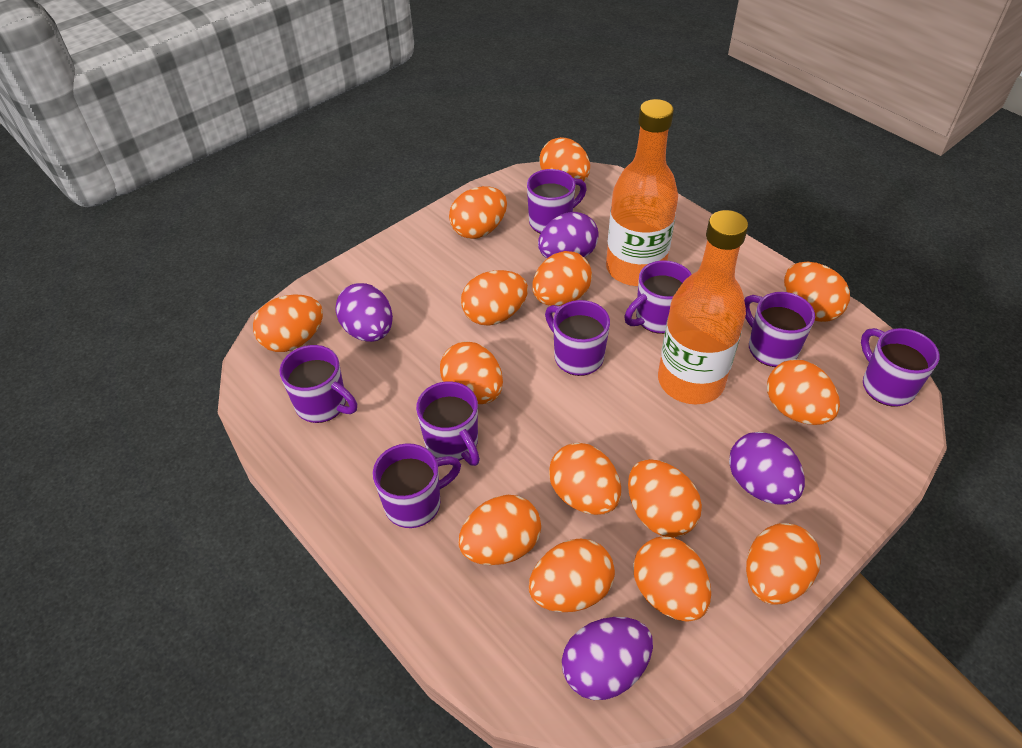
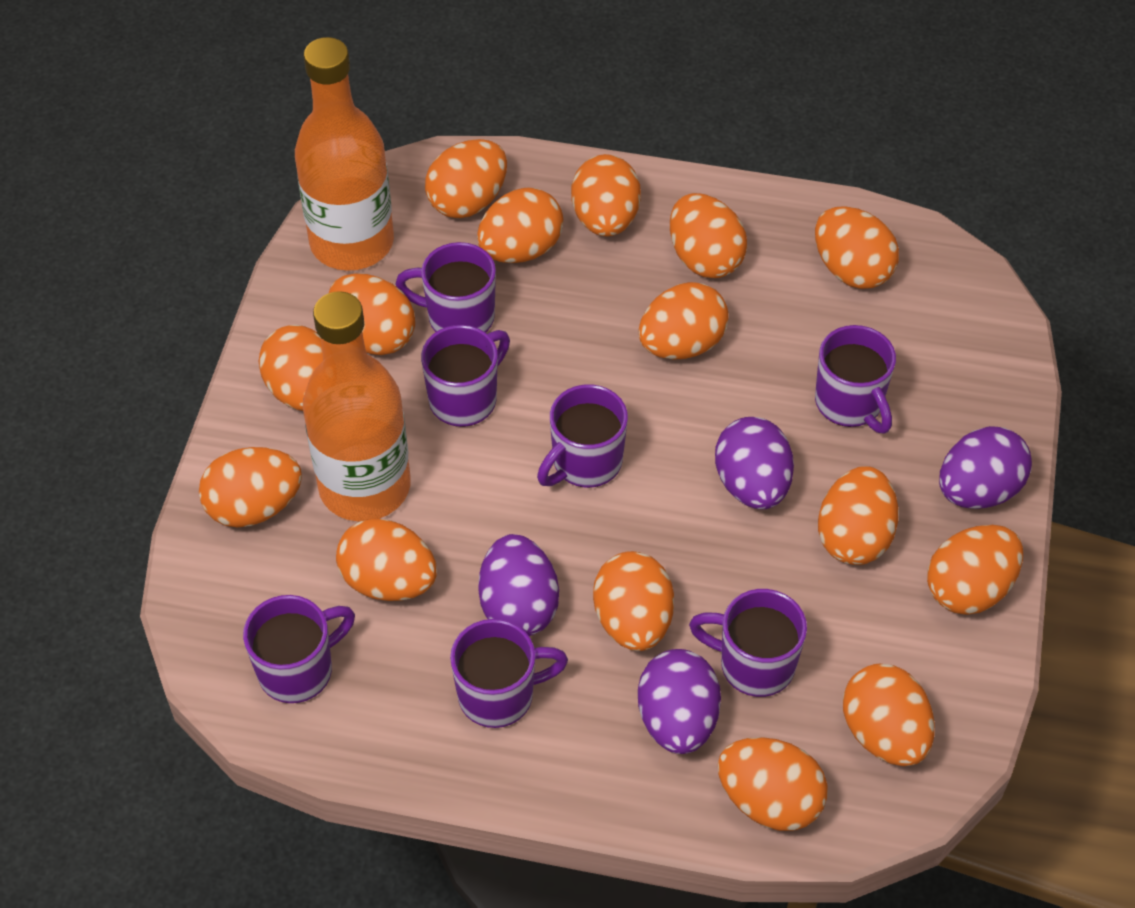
orange egg: [253,294,323,352] [440,341,503,404] [449,186,507,239] [458,495,541,565] [461,270,528,326] [529,539,615,612] [532,251,592,306] [539,137,590,181] [549,443,621,515] [628,459,702,538] [633,537,711,622] [746,523,821,605] [767,359,840,425] [784,262,850,322] = 14 -> [199,447,302,527] [259,325,323,411] [329,273,415,355] [336,518,437,601] [425,139,507,218] [477,188,563,263] [571,154,641,236] [593,551,674,651] [639,282,729,359] [670,193,747,278] [718,737,827,831] [815,206,899,289] [818,466,899,565] [843,663,935,766] [927,525,1023,615] = 15
purple mug: [279,345,357,423] [373,443,461,528] [416,381,480,466] [527,169,587,234] [545,300,610,376] [624,260,692,334] [744,292,815,367] [861,328,940,407] = 8 -> [243,595,355,703] [395,242,496,333] [421,325,510,427] [450,619,568,728] [537,384,628,488] [689,589,807,697] [815,325,896,434] = 7

